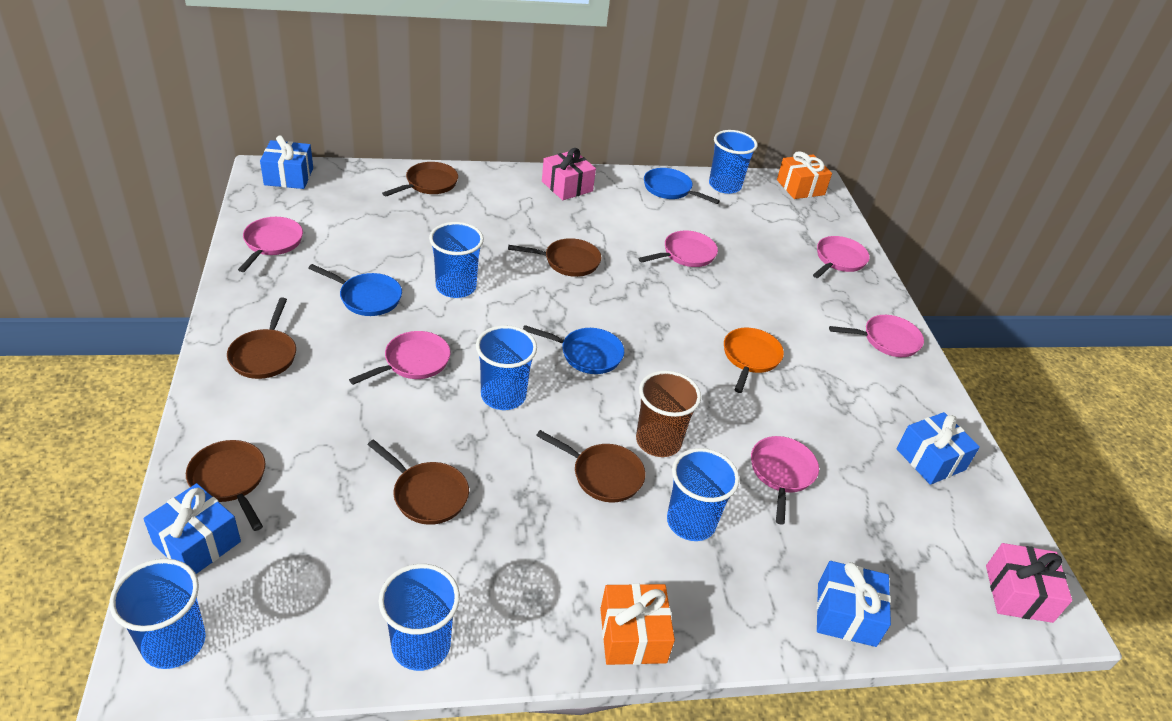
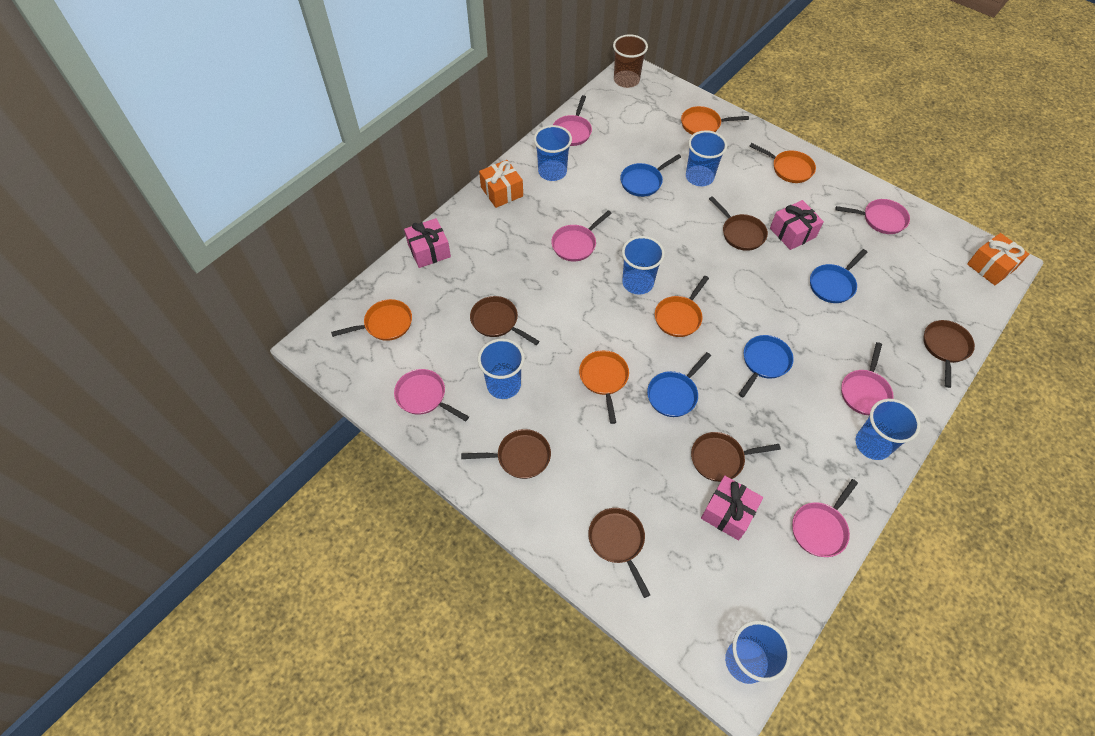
blue gift: [143,483,241,574] [260,135,313,189] [817,561,891,647] [896,412,980,485] = 4 -> none = 0
blue pan: [308,264,402,316] [523,325,624,374] [644,168,720,204] = 3 -> [620,154,681,197] [647,352,711,417] [739,335,794,397] [810,249,867,303] = 4
orange pan: [724,328,784,393] = 1 -> [331,299,412,341] [579,350,629,424] [655,276,709,337] [681,106,749,135] [750,143,816,183] = 5
pink gift: [542,148,596,200] [986,543,1072,623] = 2 -> [404,218,451,268] [701,476,763,541] [770,200,824,250] = 3

